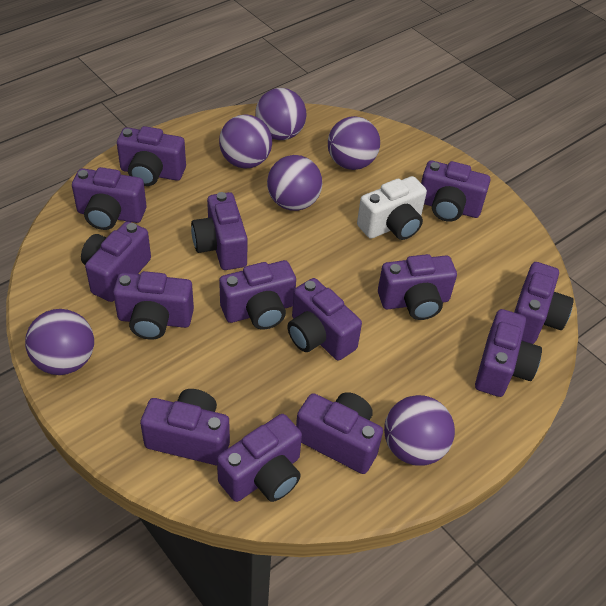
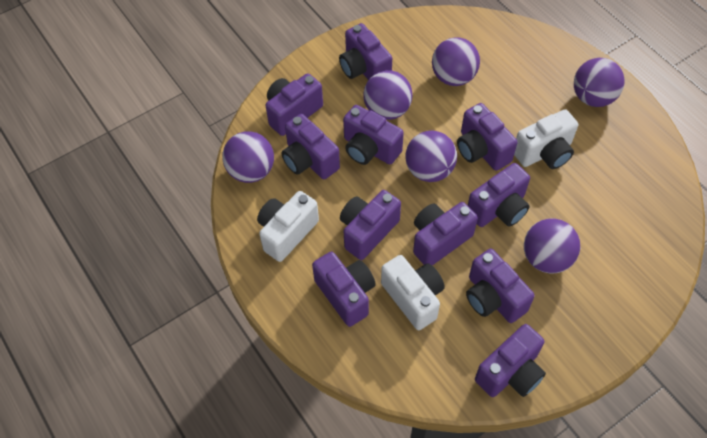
purple camera: [72,167,146,230] [81,221,151,302] [113,271,194,340] [117,126,186,186] [140,389,230,466] [191,192,247,270] [217,414,302,502] [219,260,296,329] [287,278,362,361] [296,392,383,474] [378,254,457,320] [421,161,490,222] [475,309,542,397] [514,262,574,344] = 14 -> [265,73,323,136] [281,114,340,179] [312,252,376,327] [339,23,392,80] [340,190,401,260] [343,105,404,165] [413,202,478,266] [457,103,518,171] [466,249,535,323] [468,163,530,227] [475,324,546,397] = 11
white camera: [357,176,427,240] = 1 -> [257,191,319,262] [381,255,445,330] [514,109,578,169] = 3

